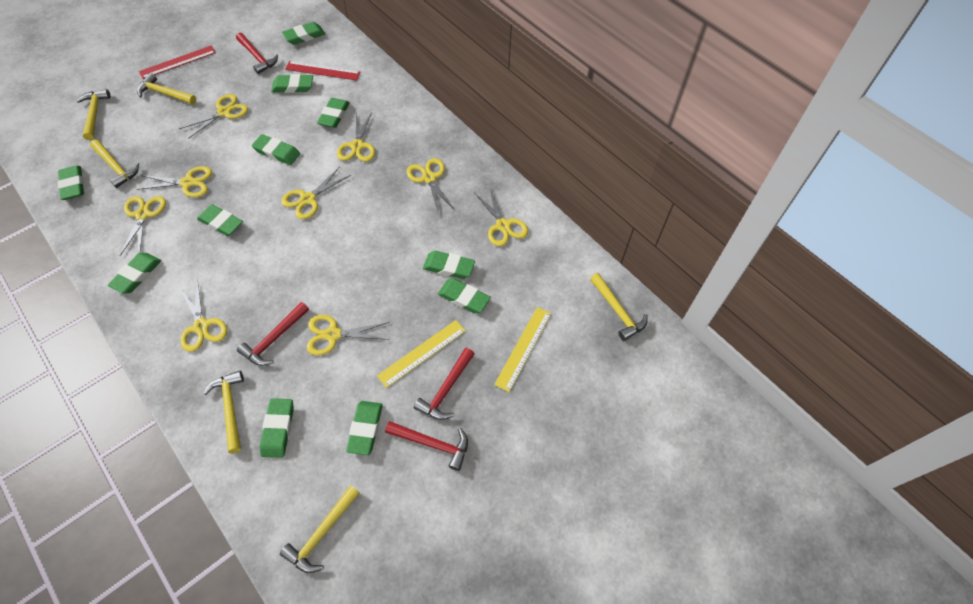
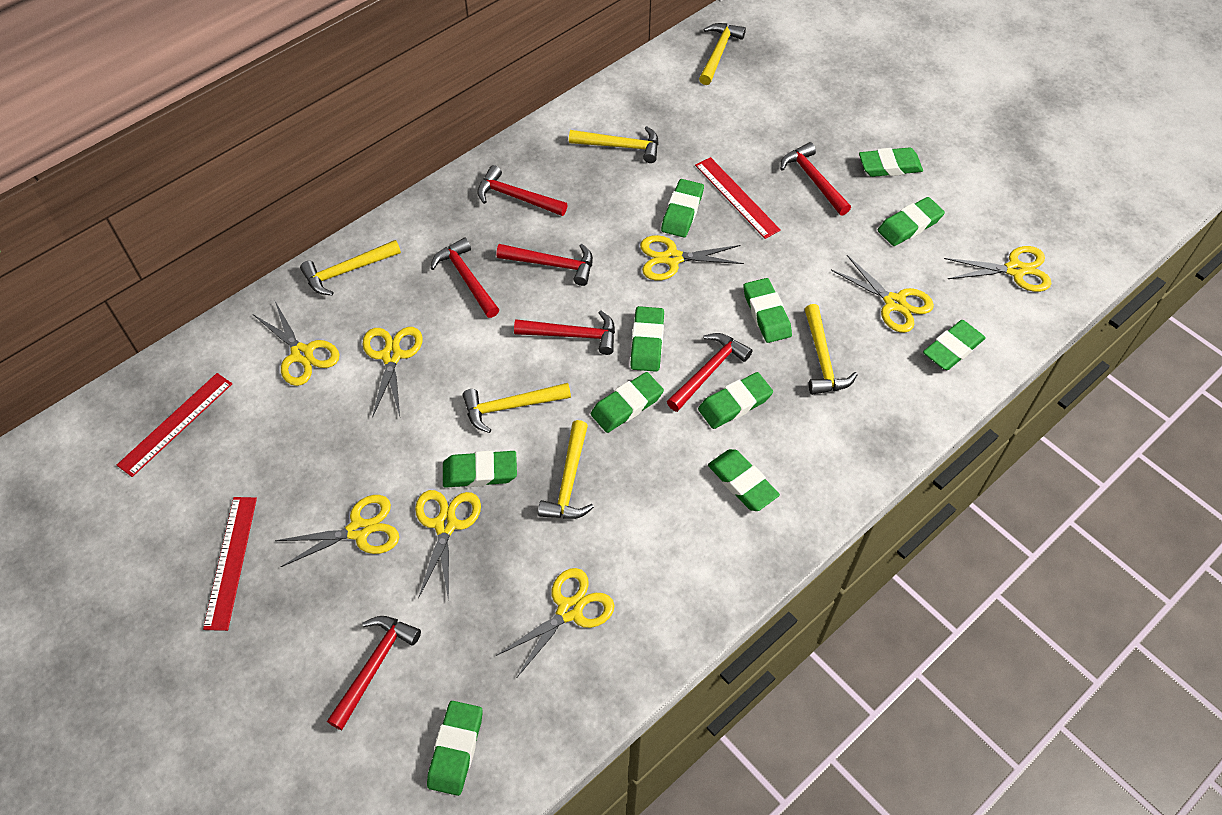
red hammer: [236,33,278,74] [237,302,309,366] [385,421,468,471] [414,348,474,420] = 4 -> [327,616,421,730] [431,237,499,318] [477,165,568,216] [496,244,593,286] [514,311,615,355] [667,333,752,412] [780,142,851,216] = 7
red ruler: [139,46,216,79] [285,61,361,81] = 2 -> [117,373,232,477] [203,497,257,631] [695,157,781,239] = 3
yellow ruler: [377,320,466,388] [494,307,551,392] = 2 -> none = 0
yellow scissors: [120,196,166,256] [136,166,212,198] [179,94,248,139] [180,279,227,352] [281,167,351,219] [307,315,389,356] [337,112,375,162] [407,158,455,215] [475,188,528,246] = 9 -> [254,301,340,386] [275,495,399,567] [363,327,423,418] [415,490,481,601] [496,568,615,677] [640,235,744,281] [831,255,934,333] [944,246,1052,292] = 8

